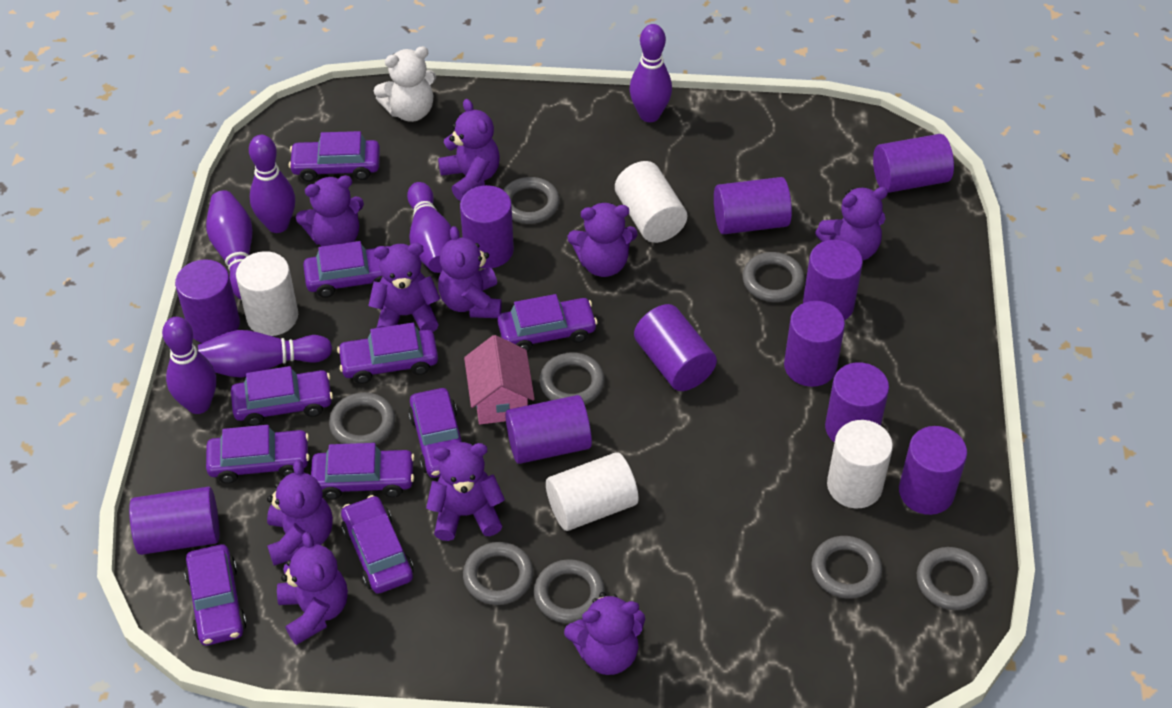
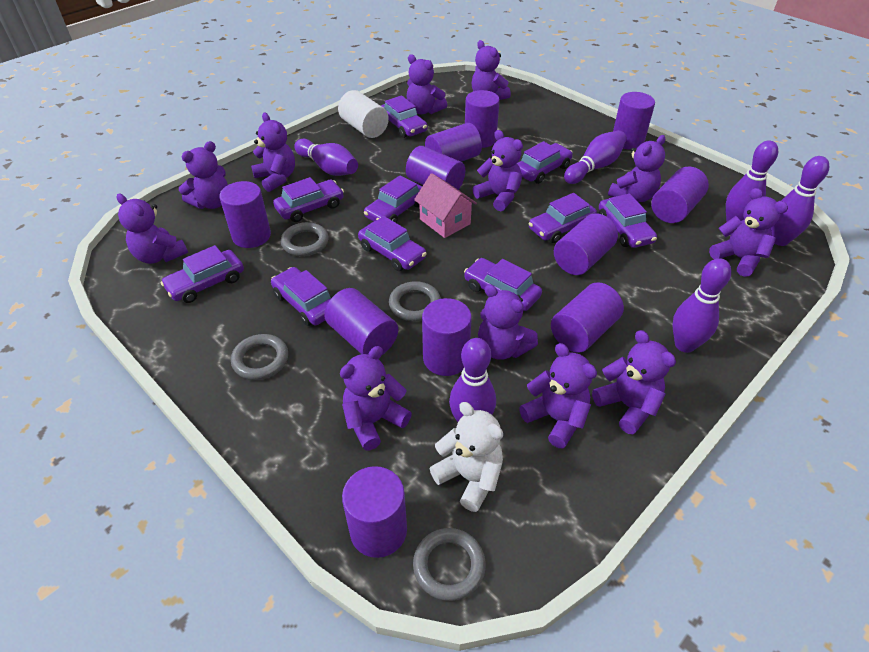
grey ring: [329,392,395,445] [463,542,533,605] [503,177,560,224] [534,559,605,623] [540,352,605,405] [742,252,805,302] [811,536,882,599] [917,547,988,610] = 8 -> [231,334,288,380] [281,222,328,256] [389,281,441,321] [413,528,486,601] = 4
purple teddy bear: [267,460,333,566] [277,532,348,645] [296,175,364,246] [368,243,441,332] [426,442,505,541] [438,99,500,201] [438,226,502,318] [564,592,645,675] [568,202,637,277] [815,187,888,260] = 10 -> [117,193,188,264] [179,141,228,209] [251,112,295,192] [340,346,412,450] [406,54,447,114] [472,40,511,100] [473,130,523,211] [478,284,538,360] [519,343,597,448] [592,330,676,434] [608,135,665,202] [709,188,788,277] = 12
white cylinder: [236,251,298,336] [546,452,639,531] [615,161,687,243] [827,420,893,509] = 4 -> [338,90,389,138] = 1

